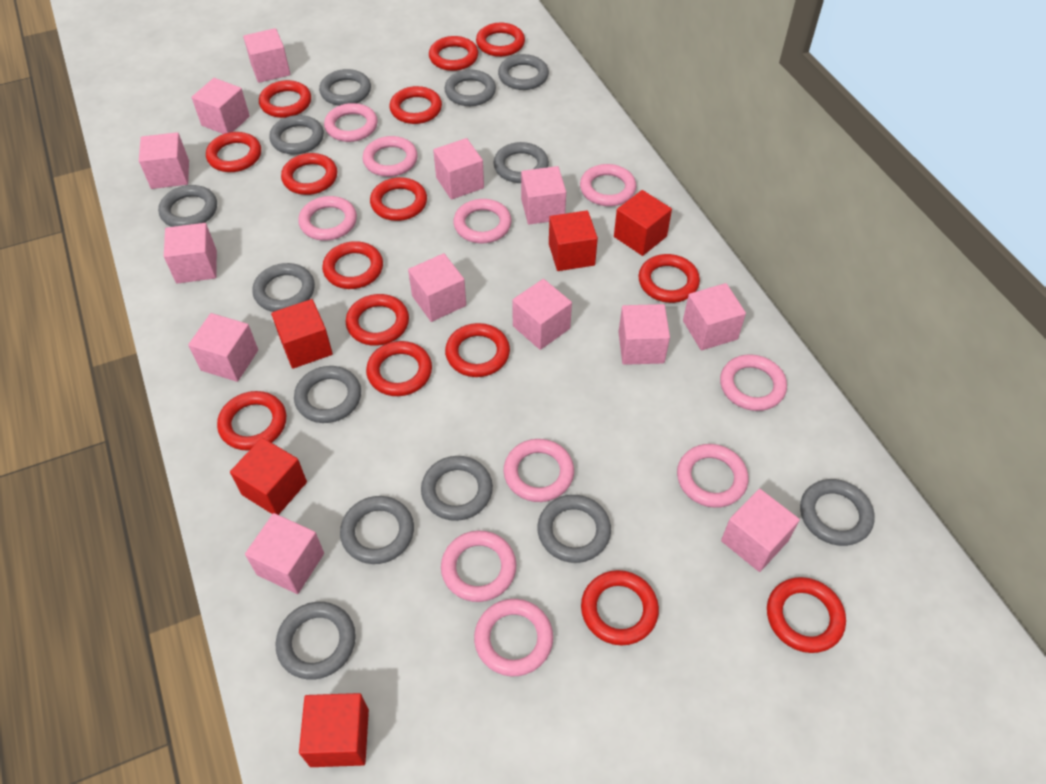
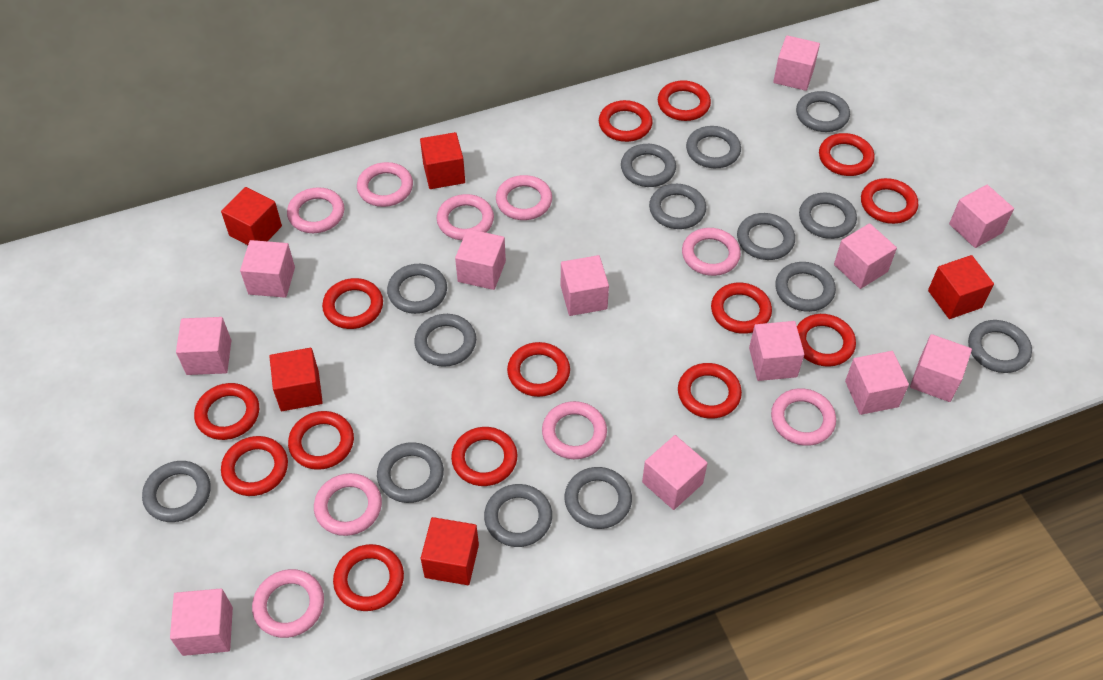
grey ring: [158,185,217,227] [252,263,315,312] [269,115,324,155] [276,602,356,680] [294,366,361,423] [319,69,371,106] [340,496,414,564] [421,456,493,521] [444,70,496,106] [493,142,549,183] [498,54,549,90] [538,495,611,563] [800,479,875,546] = 13 -> [142,461,211,522] [377,442,444,503] [387,264,447,314] [414,314,476,367] [484,484,552,547] [564,467,632,529] [621,144,676,187] [649,184,706,229] [686,126,741,168] [737,213,795,260] [775,262,836,312] [796,91,850,132] [799,193,857,239] [968,320,1032,373] = 14
pink cube: [139,132,189,189] [164,223,217,284] [188,313,258,382] [192,78,250,134] [243,28,290,83] [245,513,324,594] [408,253,466,322] [433,138,484,200] [512,279,572,350] [521,166,566,224] [619,304,670,365] [683,283,746,350] [721,489,800,572] = 13 -> [170,589,233,656] [176,317,231,375] [240,240,295,298] [455,229,506,290] [561,255,609,316] [642,435,708,510] [749,321,804,381] [773,35,820,91] [834,223,897,289] [845,351,909,415] [910,334,972,402] [949,185,1014,248] = 12
pink ring: [298,196,357,241] [324,103,378,142] [362,136,418,177] [441,531,516,602] [453,199,512,243] [474,599,553,676] [503,439,574,502] [580,164,636,206] [677,444,748,508] [720,354,787,411] = 10 -> [252,569,324,638] [287,187,344,233] [314,473,382,536] [357,162,413,207] [437,194,494,240] [496,175,552,220] [542,401,607,459] [682,228,741,276] [771,388,836,446] = 9
red ring: [206,132,261,172] [217,391,286,451] [259,80,311,118] [281,153,337,195] [322,241,383,289] [346,294,409,346] [366,341,432,396] [370,177,427,221] [390,86,442,124] [429,36,478,71] [445,323,510,377] [476,23,525,57] [581,570,659,645] [639,254,700,303] [767,577,846,653] = 15 -> [194,383,259,440] [221,436,288,496] [288,411,354,470] [322,278,383,329] [333,544,404,611] [451,427,517,486] [507,342,570,397] [599,100,652,142] [658,80,711,121] [678,363,742,419] [711,283,772,334] [797,314,856,367] [819,133,875,176] [861,178,918,224] = 14

